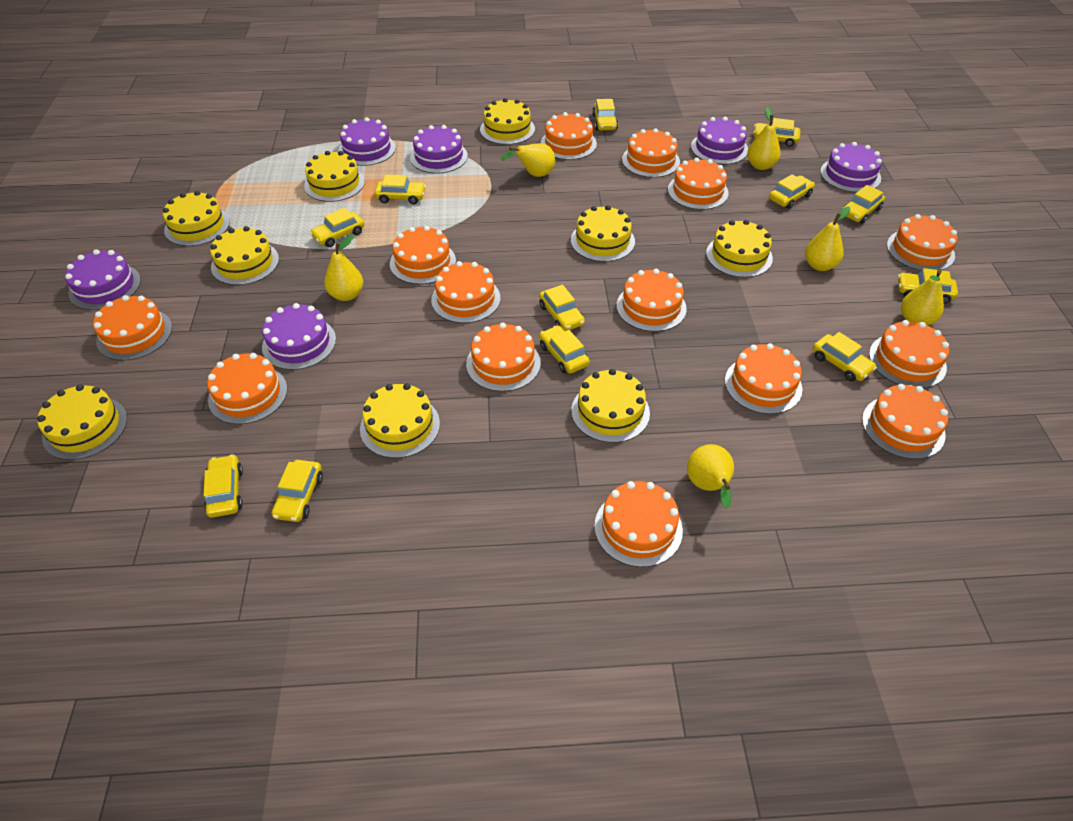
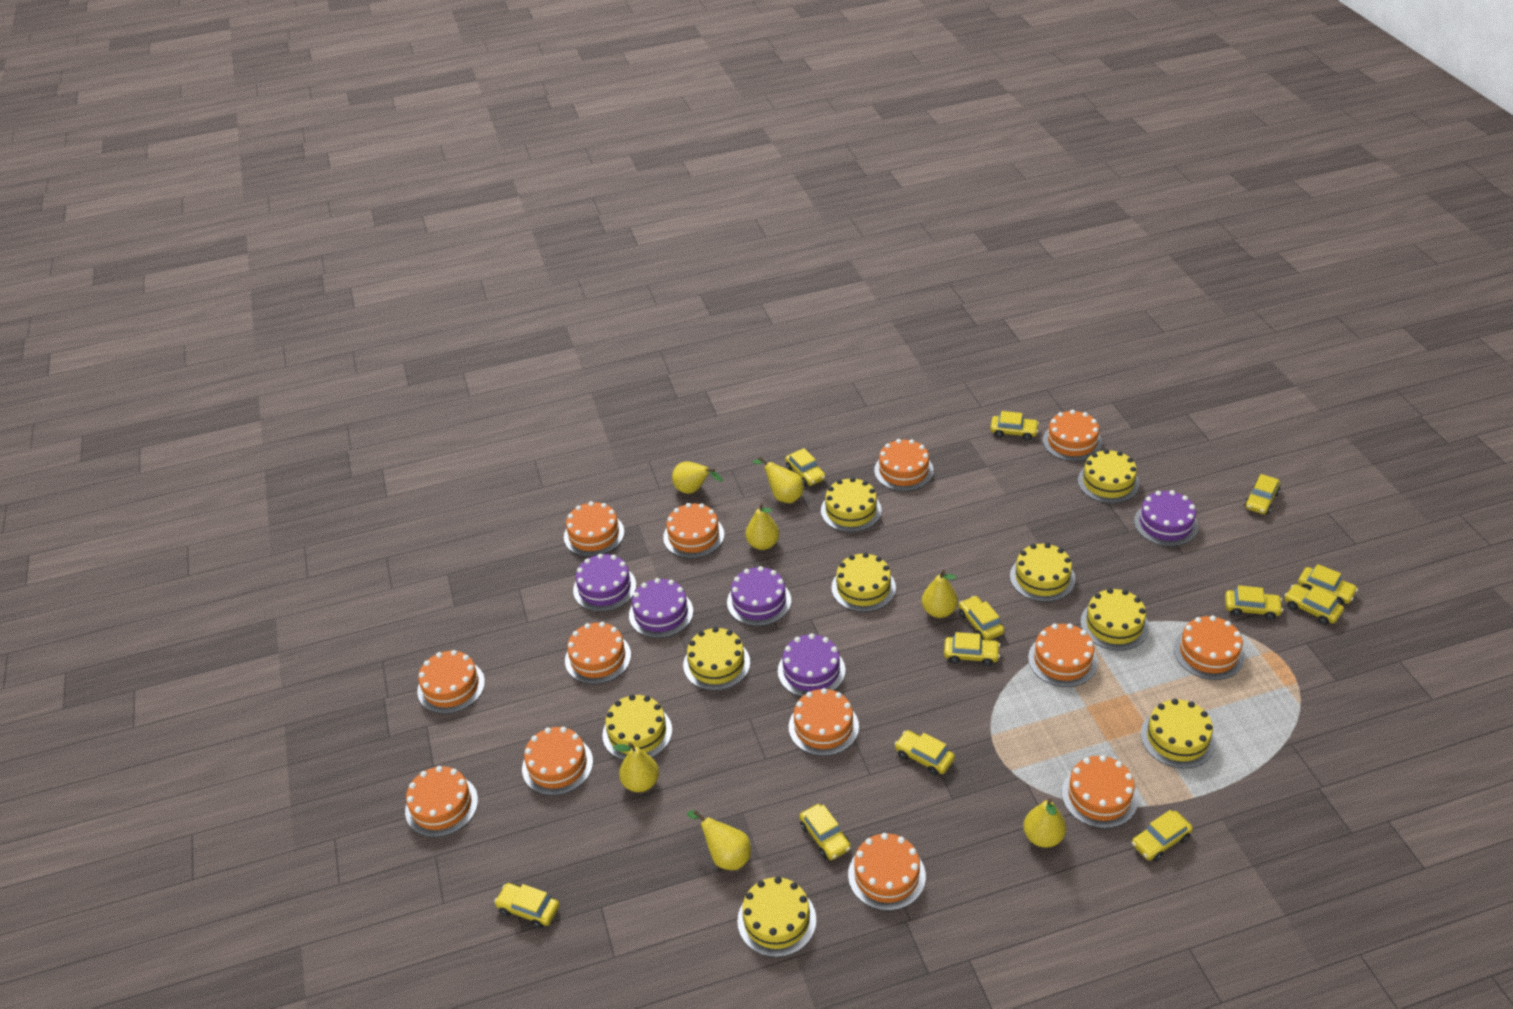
orange cake: [93,295,172,361] [207,353,287,424] [390,226,456,284] [431,261,500,323] [466,323,541,392] [541,112,597,160] [594,481,683,567] [617,269,687,332] [622,128,680,178] [668,158,729,210] [725,343,802,414] [862,384,948,459] [869,320,949,388] [887,214,958,271] = 14 -> [405,766,478,837] [417,650,485,714] [522,727,593,795] [564,501,624,557] [565,622,631,684] [663,503,724,558] [789,688,859,756] [848,833,926,911] [874,439,934,491] [1028,623,1098,687] [1043,410,1102,461] [1062,755,1138,828] [1174,616,1245,680] = 13
purple cake: [65,249,141,310] [262,303,336,370] [338,117,396,166] [410,125,468,173] [691,117,748,165] [820,142,882,192] = 6 -> [573,553,636,612] [629,578,693,638] [727,566,791,626] [778,633,845,697] [1134,490,1199,546] = 5
yellow pear: [324,236,363,301] [501,143,555,177] [687,444,734,509] [747,107,780,170] [805,206,850,271] [901,270,944,325] = 6 -> [613,742,659,792] [672,461,722,494] [687,811,751,870] [745,503,779,550] [753,457,804,503] [922,570,958,618] [1023,798,1066,848] = 7

